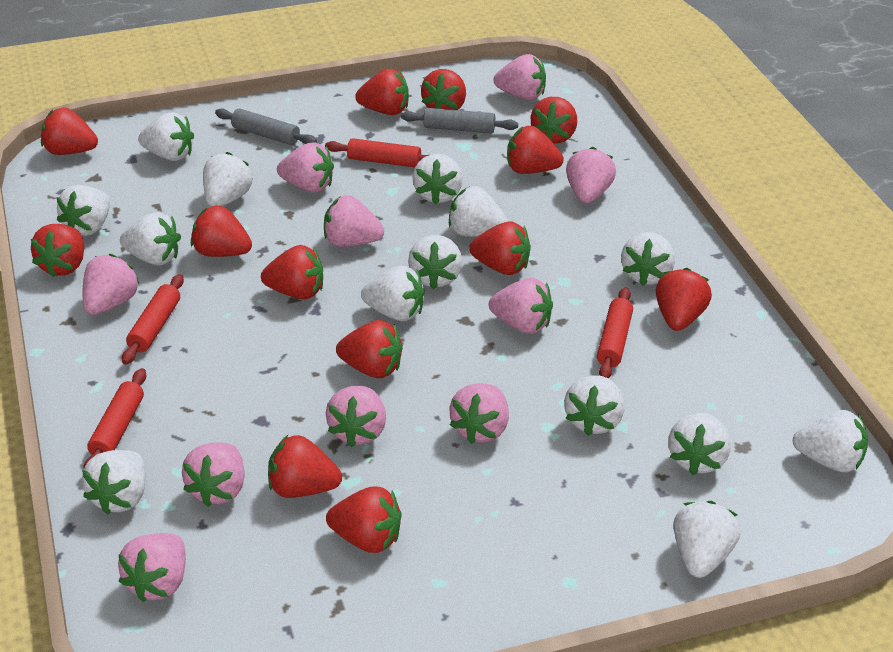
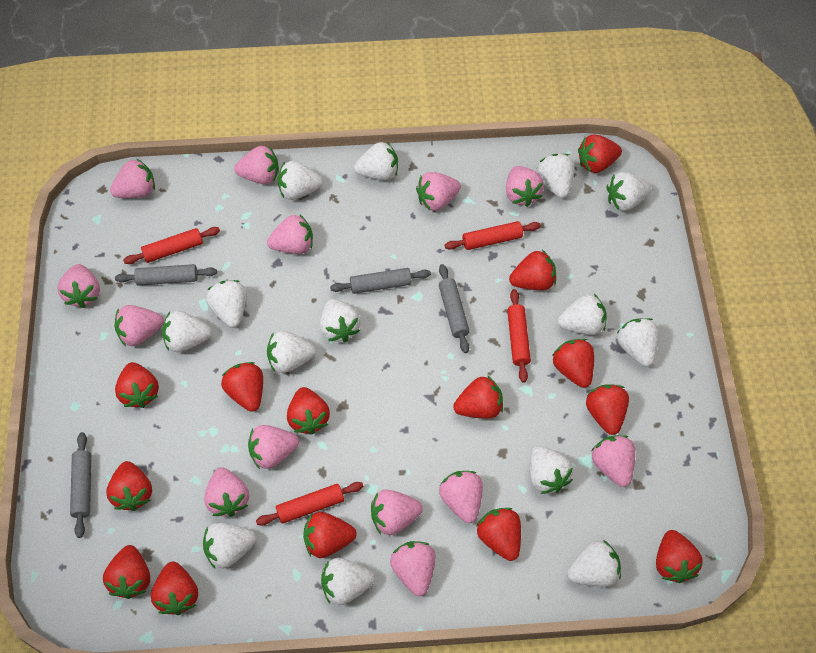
grey rolling pin: [215,108,317,145] [401,108,518,133] = 2 -> [70,432,91,538] [115,264,217,286] [330,268,431,294] [439,264,469,353] = 4
pink strawberry: [83,254,140,315] [118,533,186,602] [182,442,245,507] [277,142,334,192] [324,195,384,247] [326,386,386,447] [450,383,509,444] [489,278,553,334] [493,54,546,100] [566,147,616,203] = 10 -> [58,264,100,308] [110,158,155,198] [115,305,164,346] [204,467,249,517] [234,146,279,184] [248,425,299,469] [267,215,313,254] [371,489,423,535] [390,541,436,596] [416,172,461,211] [439,471,483,523] [506,166,544,207] [591,435,635,487] = 13
red strawberry: [31,224,84,277] [41,108,98,155] [191,205,252,257] [261,245,323,300] [268,435,342,498] [326,487,402,553] [336,320,403,378] [355,69,409,115] [421,69,466,110] [469,221,531,275] [507,126,564,174] [531,97,577,144] [656,268,712,331] = 13 -> [103,545,150,599] [106,461,152,511] [115,362,159,408] [151,562,198,615] [221,362,263,412] [287,387,330,435] [303,512,357,558] [453,375,503,419] [476,508,521,561] [509,250,556,290] [552,339,594,388] [578,134,622,173] [586,384,629,435] [656,530,703,583] = 14

